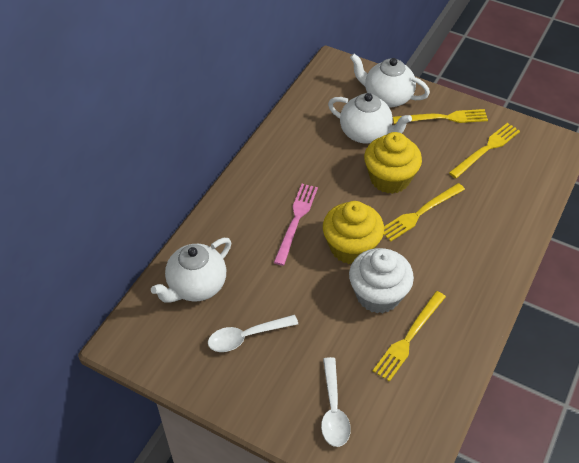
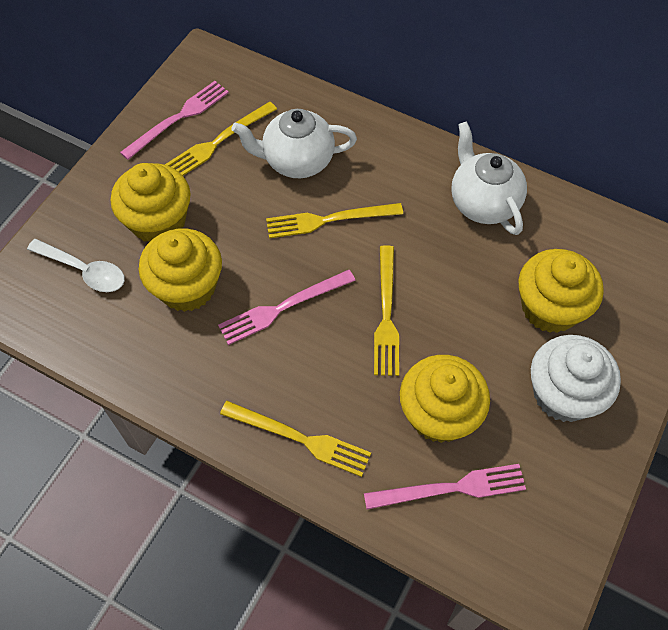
pink fork: [274,184,318,266] = 1 -> [120,81,229,160] [218,270,356,345] [364,464,526,509] = 3
white spoon: [208,315,298,352] [321,357,351,447] = 2 -> [27,239,125,292] = 1
white teapot: [151,238,231,303] [328,93,412,144] [350,54,430,108] = 3 -> [232,109,357,178] [451,122,527,235] = 2
yellow cupcake: [323,201,384,264] [364,132,422,194] = 2 -> [111,163,191,242] [139,228,222,312] [400,355,490,443] [518,249,604,333] = 4

